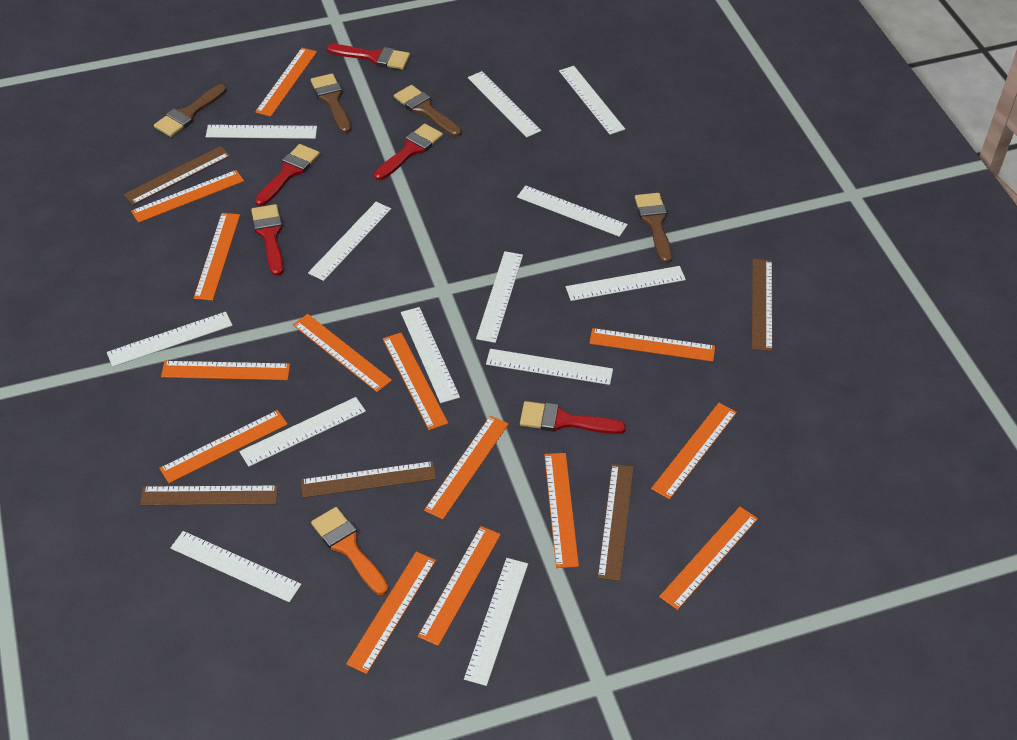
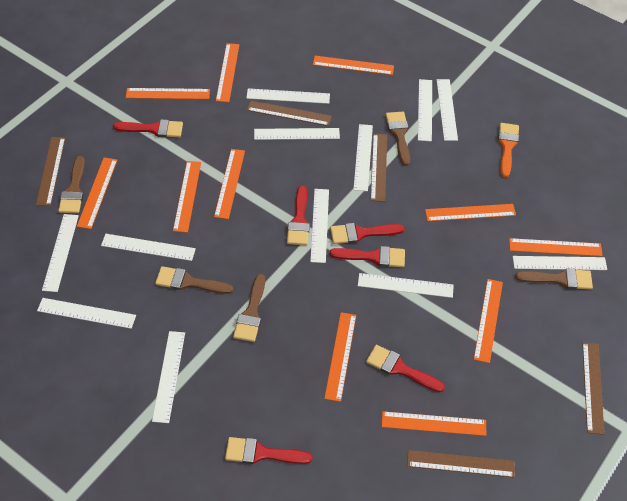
brown brush: [154,84,227,137] [311,73,351,133] [394,85,461,137] [635,193,672,263] = 4 -> [58,156,85,213] [155,266,233,294] [233,274,265,342] [386,112,410,166] [515,268,593,289] = 5
orange ruler: [131,170,244,223] [159,410,288,483] [161,361,290,380] [194,213,240,301] [255,48,317,117] [293,314,392,392] [346,552,436,674] [383,333,448,430] [418,526,501,646] [424,416,509,520] [544,453,579,568] [589,328,715,362] [651,403,737,500] [659,507,758,610] = 14 -> [77,158,117,229] [126,88,210,99] [173,161,201,233] [214,149,245,219] [216,43,239,102] [313,56,394,75] [324,312,356,402] [382,411,486,436] [425,204,516,221] [474,279,503,363] [509,238,603,256] = 11
red brush: [251,204,283,276] [255,144,320,206] [327,44,410,70] [374,124,443,180] [520,401,626,434] = 5 -> [113,119,183,137] [225,437,312,464] [287,185,310,245] [330,223,405,244] [330,246,405,267] [366,345,445,392] = 6
white ruler: [107,312,233,367] [171,531,302,602] [206,125,317,139] [239,397,366,467] [308,202,391,281] [401,307,460,403] [464,558,528,686] [468,71,541,137] [476,251,523,343] [486,349,613,385] [517,186,628,237] [559,66,625,135] [566,266,686,301] = 13 -> [37,298,136,329] [42,214,79,292] [101,234,196,261] [152,331,185,423] [246,88,330,104] [254,128,340,140] [310,189,329,263] [353,124,373,191] [358,273,454,298] [418,79,432,142] [437,79,458,141] [513,256,607,270] = 12

